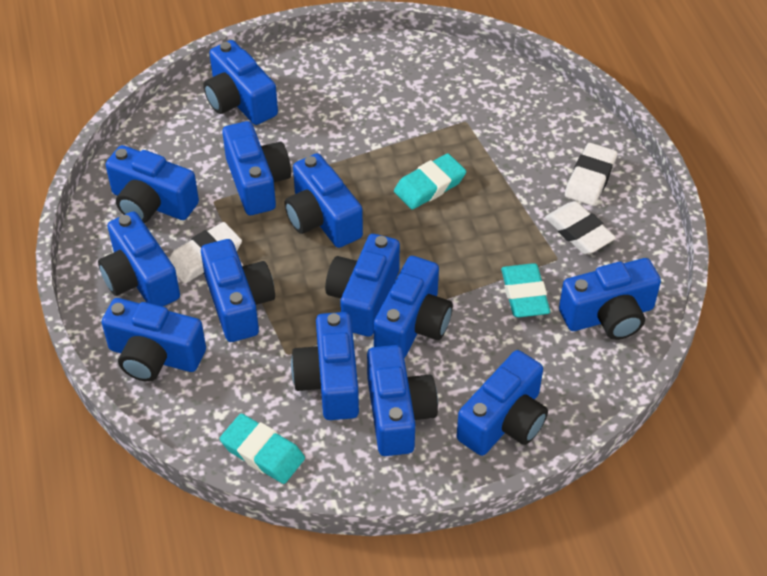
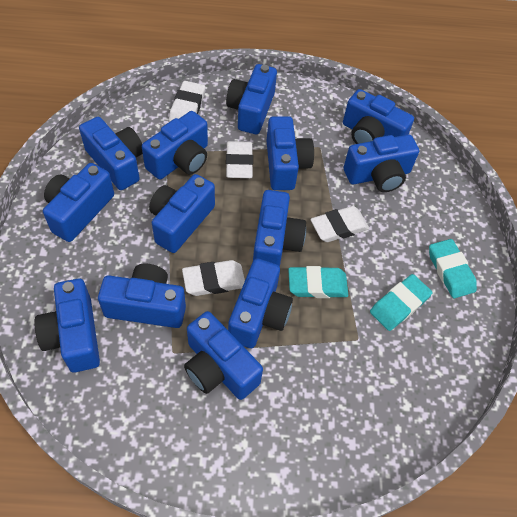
white eraser: [169,222,242,284] [545,201,616,254] [565,143,617,206] = 3 -> [169,81,205,122] [182,260,245,296] [226,141,253,178] [310,206,369,242] = 4

